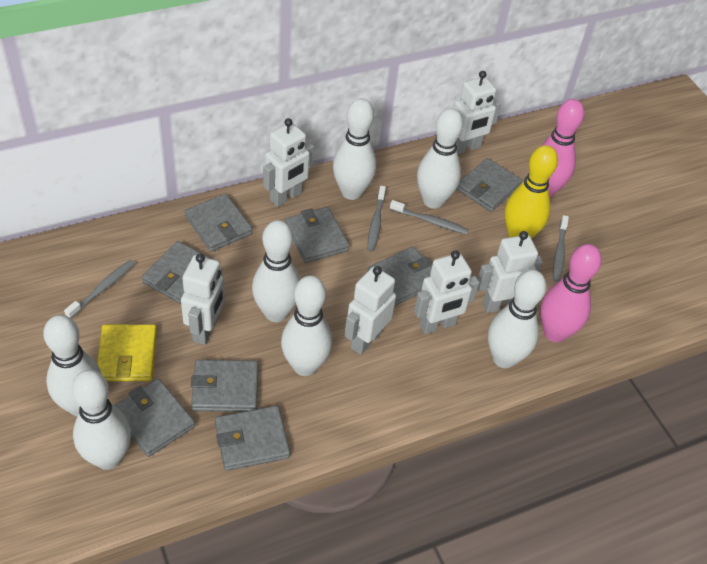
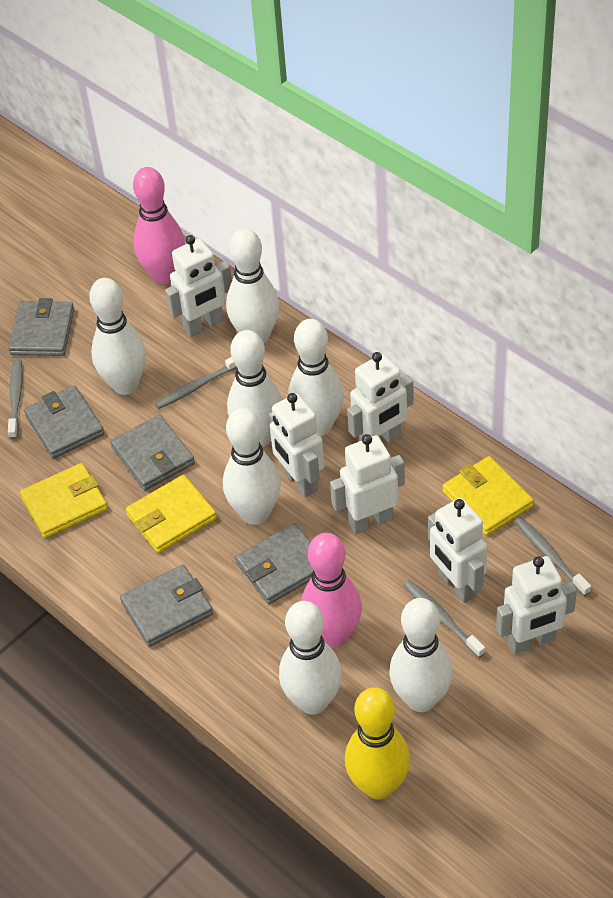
grey wallet: [114,379,195,457] [142,241,211,304] [184,194,253,252] [191,360,258,412] [215,406,290,471] [285,207,350,263] [367,247,432,306] [457,158,522,212] = 8 -> [9,298,74,356] [24,386,104,459] [110,415,195,490] [120,565,213,647] [235,523,313,604] = 5
yellow wallet: [97,324,157,381] = 1 -> [20,463,108,538] [126,475,217,553] [442,456,534,536] = 3

